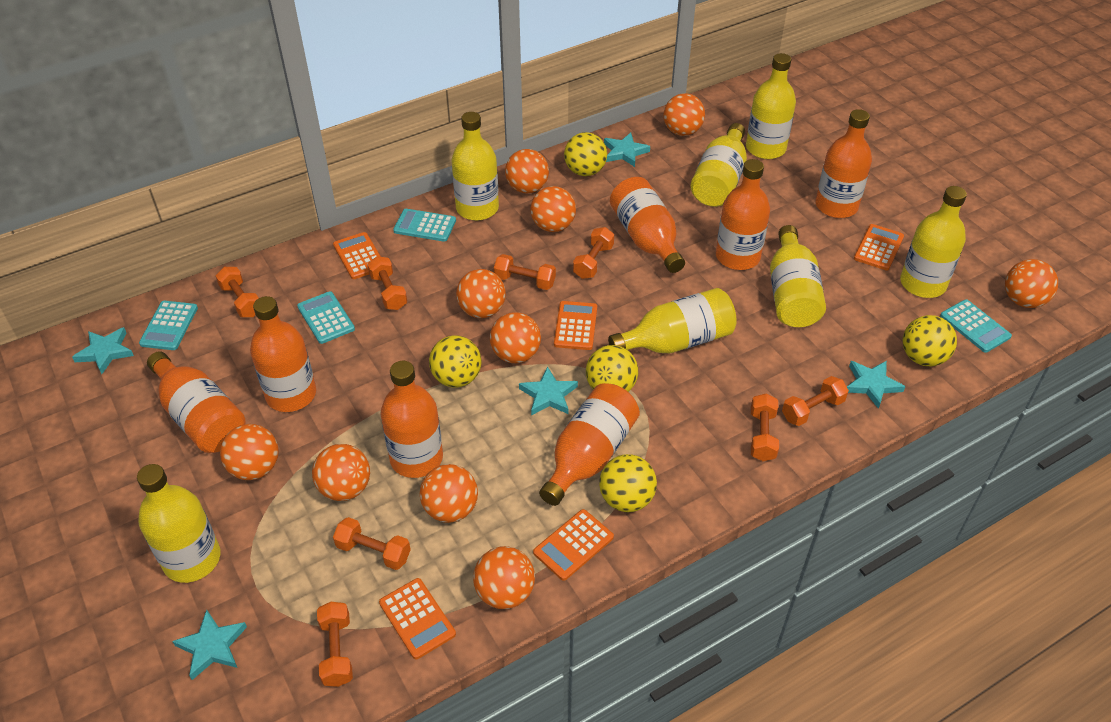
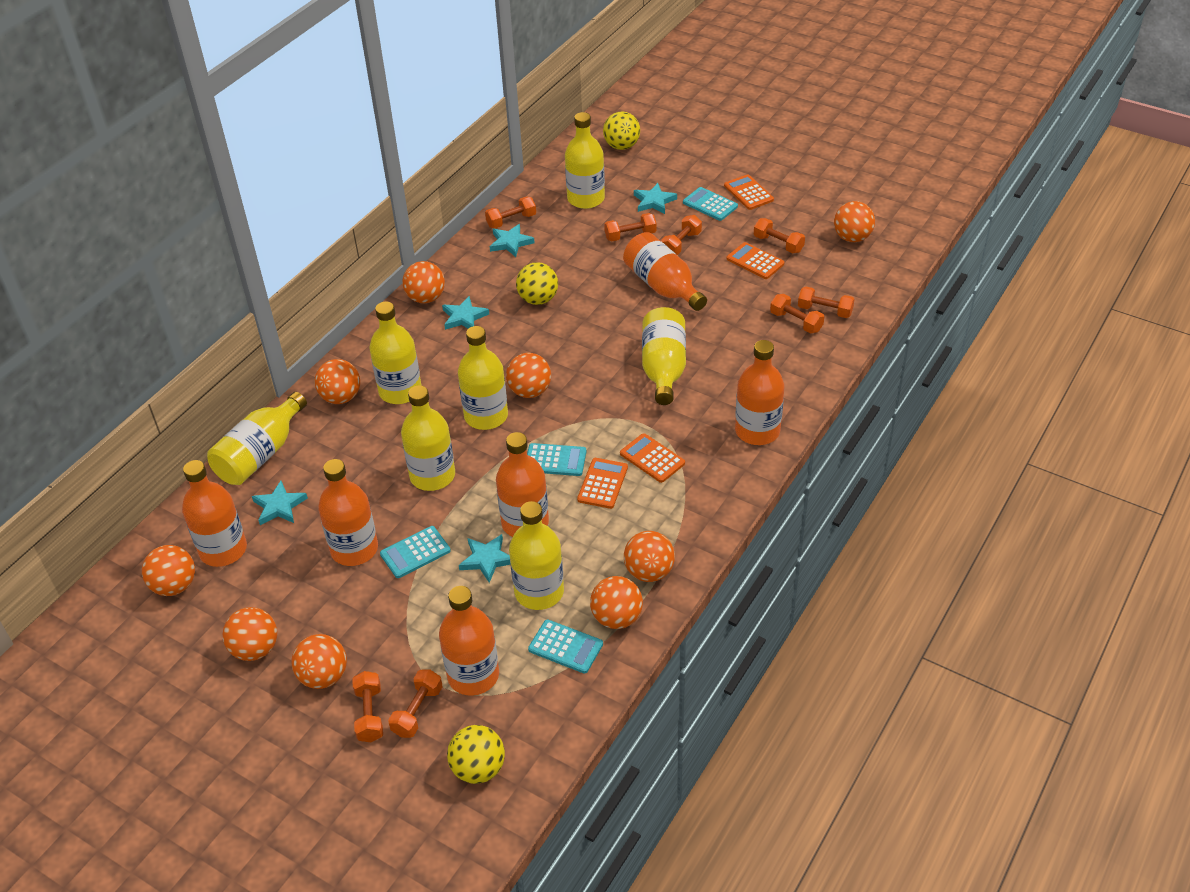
orange ball: [220,424,279,480] [312,444,370,501] [420,464,478,523] [456,269,506,318] [473,546,535,609] [490,312,541,363] [505,149,549,194] [530,186,576,232] [663,93,705,136] [1005,259,1058,308] = 10 -> [142,545,195,596] [223,607,277,661] [291,634,347,689] [315,359,360,404] [402,261,445,303] [506,353,551,398] [590,576,643,629] [624,531,675,582] [834,201,875,242] = 9
orange bottle: [147,351,245,453] [250,296,316,412] [381,361,443,478] [539,383,640,506] [610,177,685,273] [716,159,770,270] [815,109,872,218] = 7 -> [182,460,247,567] [318,459,378,566] [439,586,499,696] [496,432,549,537] [623,232,707,311] [735,340,784,445] = 6
orange calculator: [333,232,381,279] [379,578,456,659] [533,509,614,581] [554,301,597,350] [854,224,904,271] = 5 -> [577,458,628,509] [620,433,685,483] [724,174,774,210] [726,242,784,279] = 4
yellow ball: [429,335,481,388] [564,132,607,176] [586,345,638,392] [599,454,657,512] [903,315,957,366] = 5 -> [447,725,505,784] [516,262,558,305] [603,111,640,150] = 3

